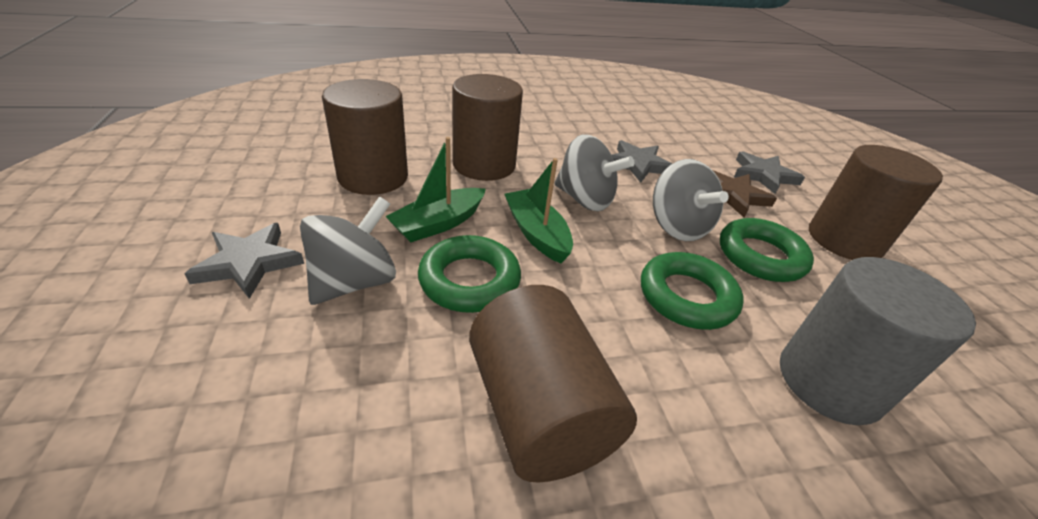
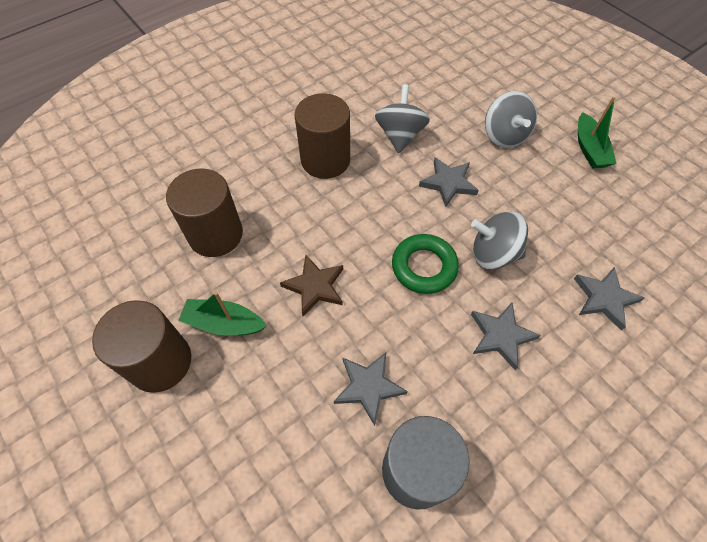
brown cylinder: [322,79,408,195] [452,74,523,181] [469,285,637,482] [809,145,943,260] = 4 -> [92,300,191,393] [166,169,243,257] [295,93,350,179] = 3
green ring: [418,235,521,313] [641,252,743,330] [720,218,814,282] = 3 -> [392,234,459,294] = 1
grey star: [185,223,304,299] [612,140,673,183] [734,151,805,194] = 3 -> [334,352,408,426] [419,158,479,207] [471,303,541,370] [574,267,644,331] = 4

